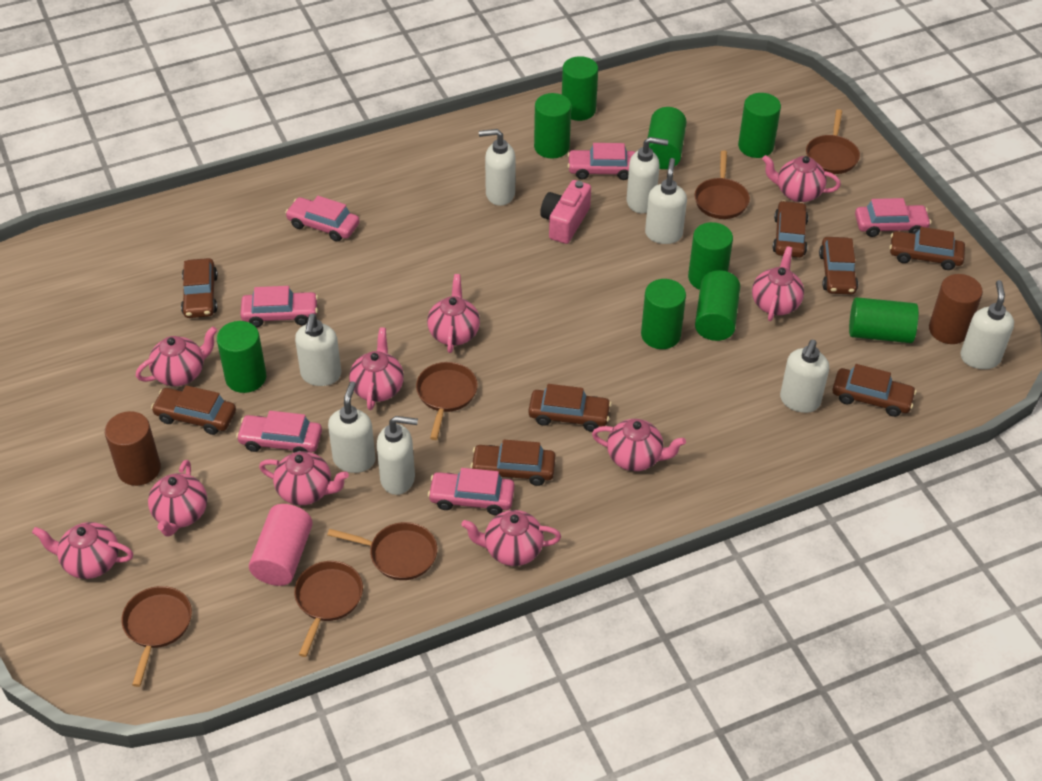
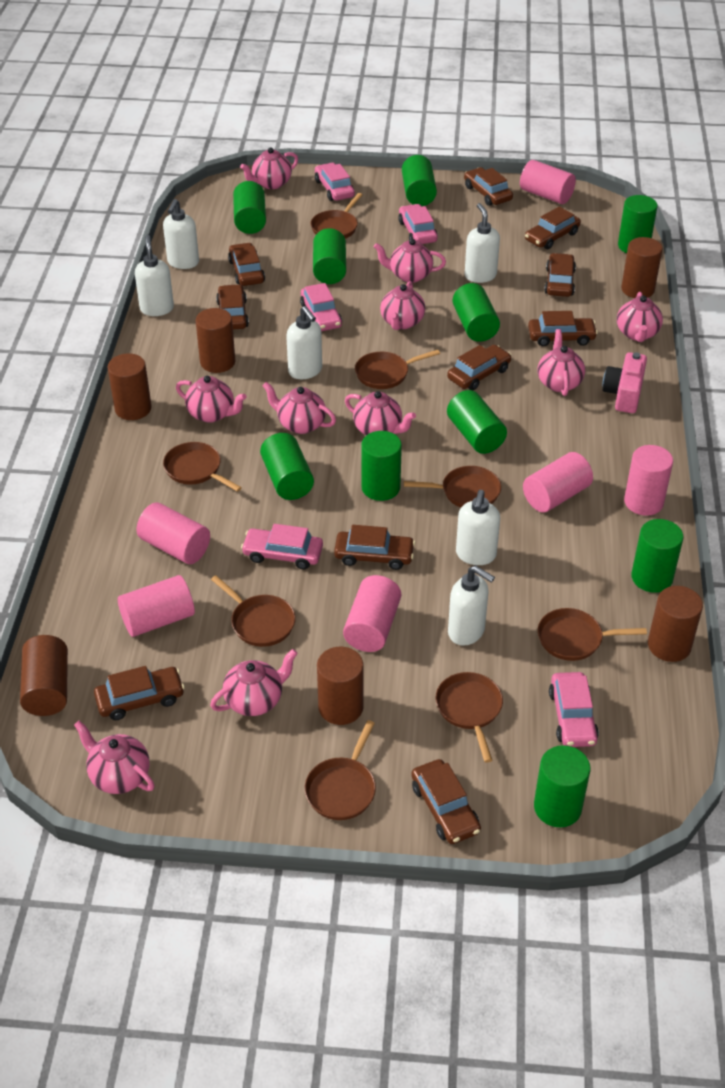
brown car: [151,385,236,435] [181,258,218,318] [470,440,556,486] [528,384,612,432] [772,201,809,258] [819,237,858,294] [832,364,916,417] [890,227,965,270] = 8 -> [94,666,185,720] [216,284,249,330] [228,243,265,286] [334,525,415,570] [411,759,481,844] [447,344,512,390] [464,167,513,206] [525,206,581,249] [528,311,598,346] [544,253,576,297] = 10
brown cylinder: [105,411,161,486] [929,274,983,344] = 2 -> [20,635,68,716] [107,353,152,420] [196,308,235,373] [317,647,364,725] [621,237,663,298] [648,586,703,662] = 6
brown pan: [121,586,192,687] [294,561,363,657] [327,522,437,580] [416,362,478,440] [694,150,750,219] [806,109,860,174] = 6 -> [163,442,242,492] [211,575,296,647] [305,720,376,820] [311,193,362,239] [355,350,440,389] [404,466,501,508] [435,672,503,763] [538,608,647,661] = 8
green cylinder: [217,321,266,393] [534,93,571,158] [562,56,598,121] [641,279,686,349] [648,107,687,169] [688,222,733,290] [695,270,740,341] [738,93,781,158] [849,297,919,343] = 9 -> [233,181,266,234] [260,433,314,500] [313,228,346,284] [361,431,402,501] [402,155,437,206] [447,390,507,454] [453,283,500,342] [534,745,590,828] [618,195,657,253] [631,519,684,593] = 10
pink car: [236,411,322,453] [240,286,318,327] [285,196,359,242] [428,468,515,515] [567,143,635,180] [855,198,931,237] = 6 -> [241,524,323,569] [300,283,342,331] [315,163,355,201] [398,204,438,244] [549,672,599,747] = 5
pink cylinder: [249,504,313,586] = 1 -> [118,575,195,637] [136,503,210,564] [343,575,401,652] [520,160,576,204] [523,452,593,512] [624,445,673,516] = 6
white soap dispenser: [295,314,341,386] [328,381,376,473] [377,416,418,495] [479,129,515,206] [627,137,668,213] [645,158,687,244] [780,340,829,413] [961,280,1014,369] = 8 -> [135,235,174,316] [163,199,199,269] [286,306,322,379] [448,565,495,645] [456,490,500,565] [465,203,500,283] = 6

